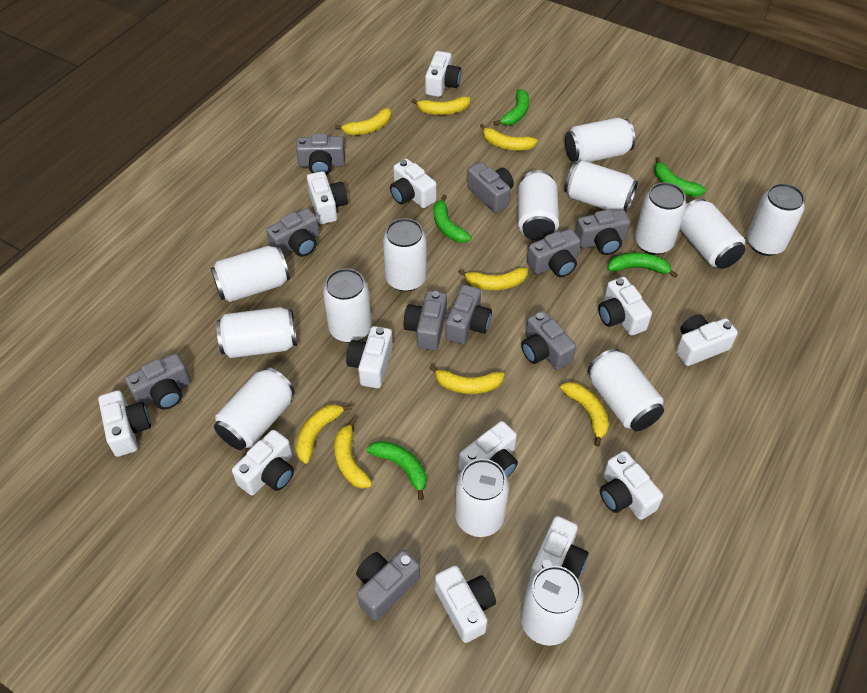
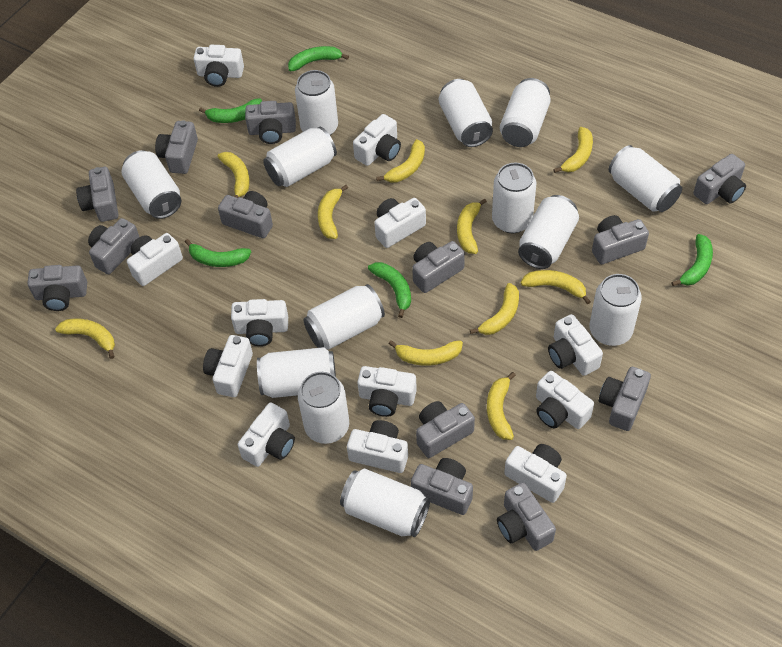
grey camera: [125,353,191,409] [266,208,320,257] [296,134,345,175] [356,550,420,621] [404,291,447,351] [445,285,492,344] [467,162,514,213] [521,311,576,370] [527,229,581,277] [575,209,630,255] = 10 -> [27,265,87,311] [76,167,118,222] [88,218,139,274] [155,120,198,174] [218,191,273,238] [245,101,296,144] [411,458,473,515] [412,241,465,293] [416,401,475,458] [497,482,556,551] [592,215,649,264] [599,367,651,431] [693,154,746,204] = 13
white can: [211,246,290,302] [214,367,295,450] [216,307,297,358] [323,268,372,343] [383,218,427,292] [455,459,509,537] [518,170,559,241] [521,566,584,646] [564,160,638,213] [565,118,635,163] [588,348,664,431] [635,182,686,255] [680,198,746,269] [747,183,805,256] = 14 -> [122,150,181,219] [257,347,336,398] [263,127,337,187] [295,70,338,135] [298,372,349,444] [303,284,385,350] [340,468,430,537] [439,79,493,147] [492,163,536,233] [500,78,551,147] [518,195,579,269] [589,274,642,346] [609,145,682,212] = 13
yellow banana: [296,404,352,464] [334,418,372,489] [335,108,391,135] [411,96,470,115] [429,365,505,394] [459,267,528,290] [480,123,538,151] [560,382,609,447] = 8 -> [55,319,115,359] [218,152,250,198] [318,185,348,239] [376,139,425,182] [389,340,463,366] [457,198,487,254] [470,283,519,335] [487,372,516,440] [521,270,591,304] [553,127,593,173] = 10

